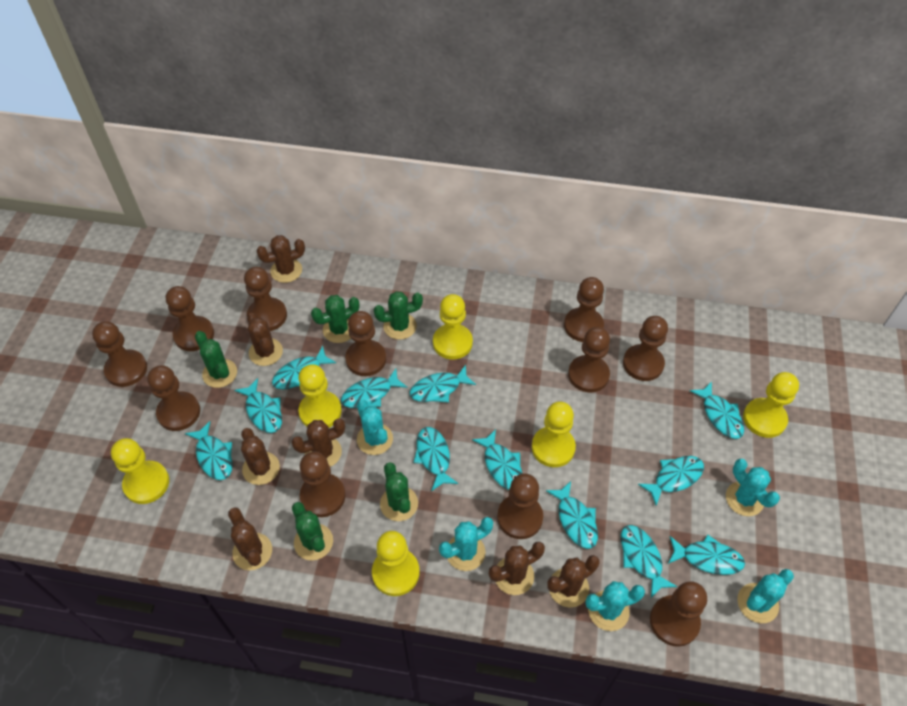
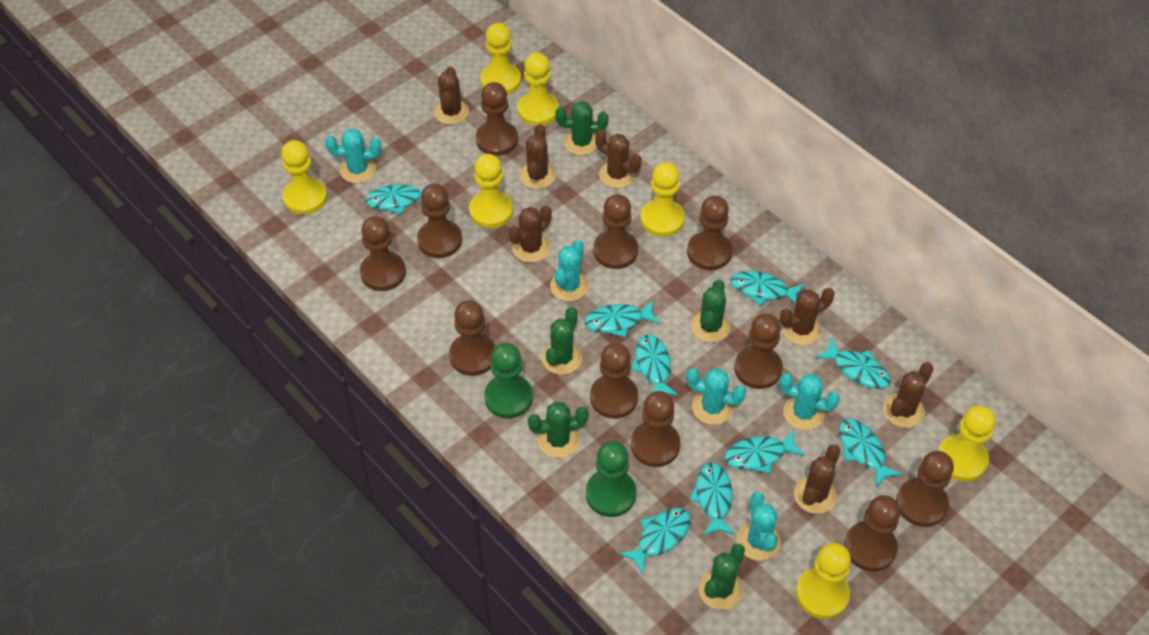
green pawn: none = 0 -> [484,343,533,419] [586,441,636,517] = 2
turquoise fish: [185,421,233,480] [234,378,282,433] [272,346,336,389] [341,369,408,408] [410,365,476,402] [413,427,458,491] [472,429,523,490] [546,481,598,549] [621,525,677,598] [638,456,704,506] [668,535,745,575] [690,381,744,439] = 12 -> [365,182,433,214] [584,301,660,337] [619,508,691,575] [631,334,678,396] [689,462,735,536] [724,430,805,474] [731,271,805,306] [816,338,891,389] [839,419,902,488] = 9
yellow pawn: [111,438,169,504] [298,364,342,428] [372,531,420,596] [433,294,473,359] [532,402,576,467] [743,372,799,438] = 6 -> [281,140,327,215] [469,154,513,228] [480,23,521,95] [517,53,559,126] [640,162,685,237] [796,543,851,619] [938,406,995,482] = 7

